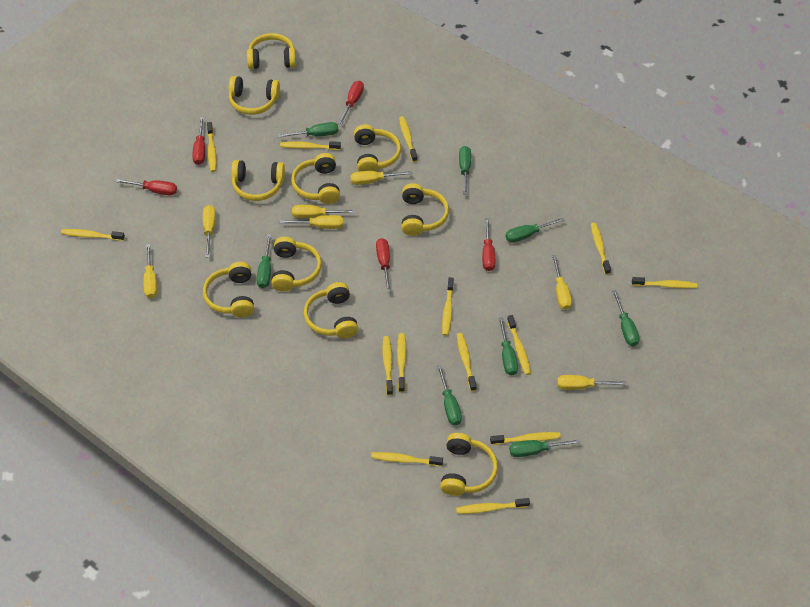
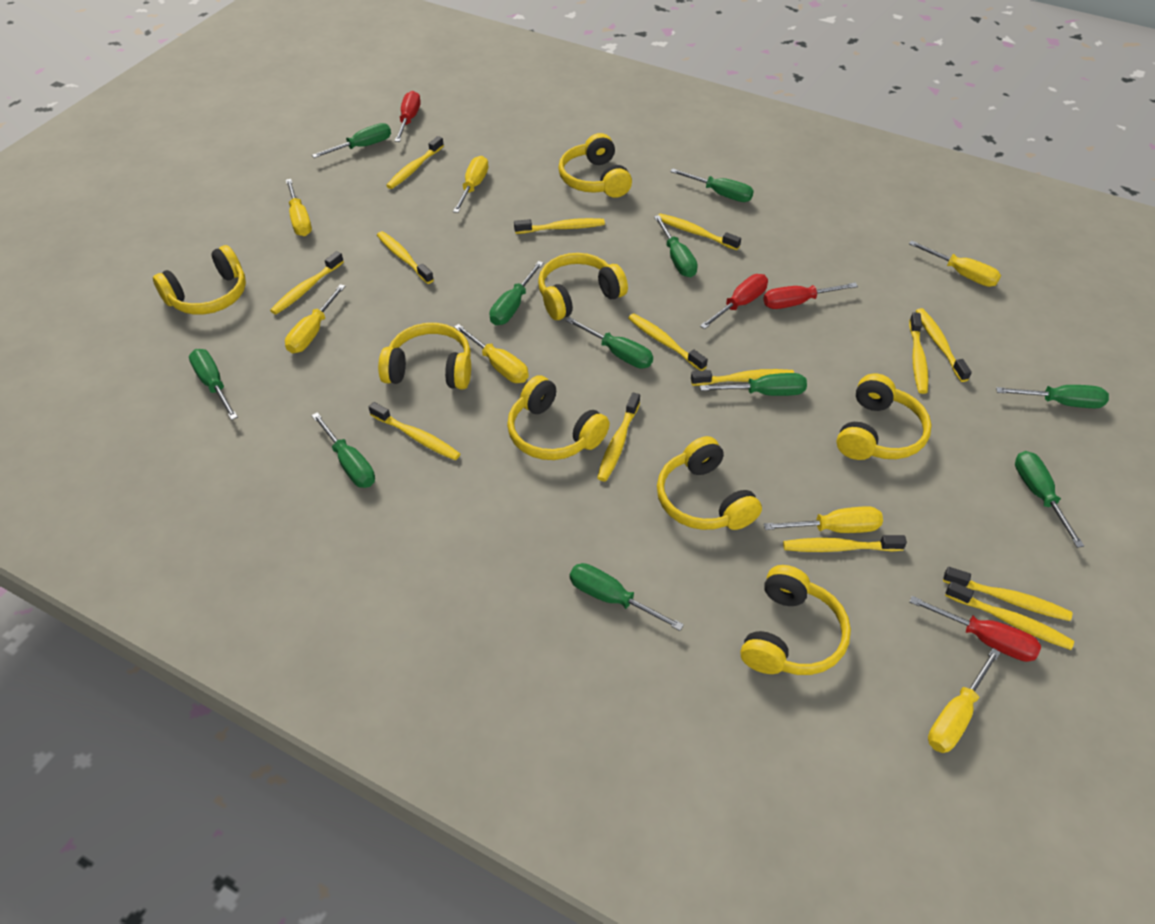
green screwdriver: [257,234,272,288] [278,122,339,137] [437,365,462,425] [459,146,471,195] [498,317,518,376] [505,218,565,243] [509,439,580,457] [612,290,640,346] = 8 -> [189,349,238,420] [311,412,375,488] [312,123,391,158] [490,261,544,325] [566,317,653,368] [570,563,684,631] [654,215,698,277] [670,169,754,202] [700,373,807,396] [996,385,1109,408] [1015,451,1084,548] = 11
red screwdriver: [115,179,177,195] [192,117,205,165] [339,81,364,124] [376,238,391,292] [482,218,495,271] = 5 -> [395,91,421,142] [700,274,768,329] [763,282,858,309] [909,596,1041,662] = 4
yellow headphones: [203,262,254,318] [229,76,280,115] [231,160,285,201] [247,33,296,69] [271,237,322,292] [291,153,340,204] [304,282,358,338] [354,124,401,171] [402,183,449,236] [440,433,498,496] = 10 -> [153,245,246,315] [378,323,471,390] [507,375,610,460] [538,253,628,320] [558,133,632,198] [657,436,762,530] [741,565,851,675] [837,374,932,460] = 8

